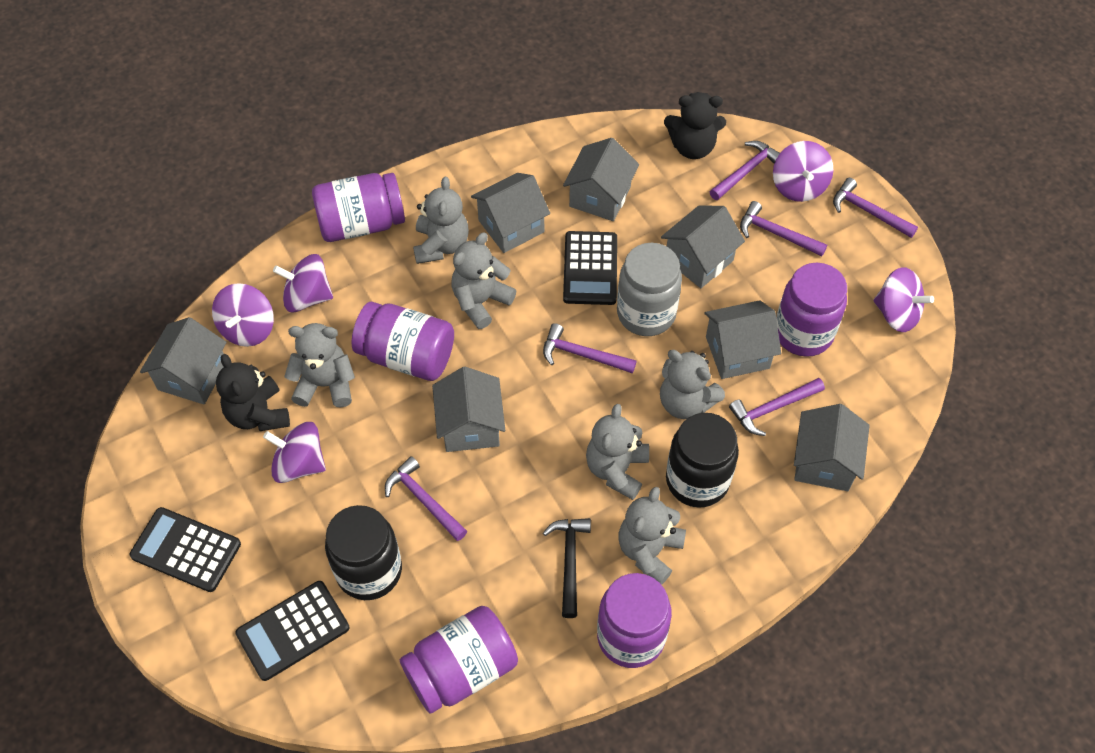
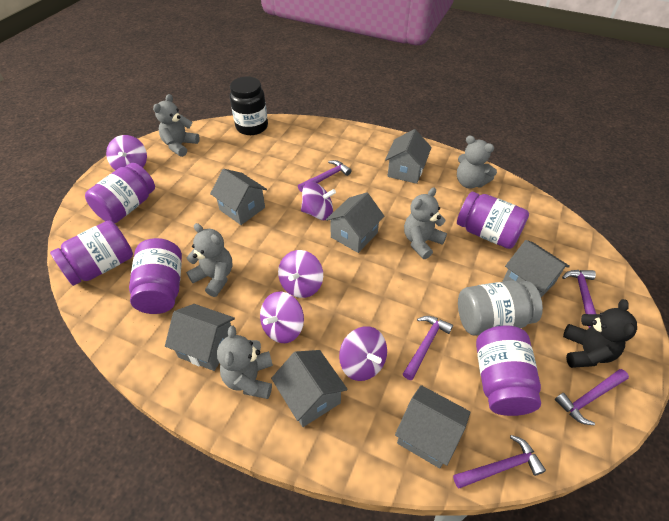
black calculator: [130,507,241,592] [235,581,350,681] [563,231,617,305] = 3 -> none = 0
black hammer: [543,518,591,618] = 1 -> none = 0
black jar: [325,505,402,600] [666,413,739,508] = 2 -> [230,77,268,135] = 1
black teddy bear: [216,354,290,431] [664,92,726,159] = 2 -> [563,299,637,368] = 1
grey teddy bear: [284,323,355,408] [413,177,469,264] [451,233,516,329] [586,404,649,500] [619,487,686,585] [660,350,725,419] = 6 -> [153,94,200,157] [186,223,233,297] [217,326,273,399] [404,188,447,259] [457,136,497,189] = 5
purple hammer: [385,456,467,541] [543,323,637,374] [710,141,780,200] [729,378,825,436] [740,201,827,256] [833,178,918,238] = 6 -> [298,160,351,192] [403,316,453,380] [453,435,546,489] [555,369,629,425] [562,270,596,328] = 5

